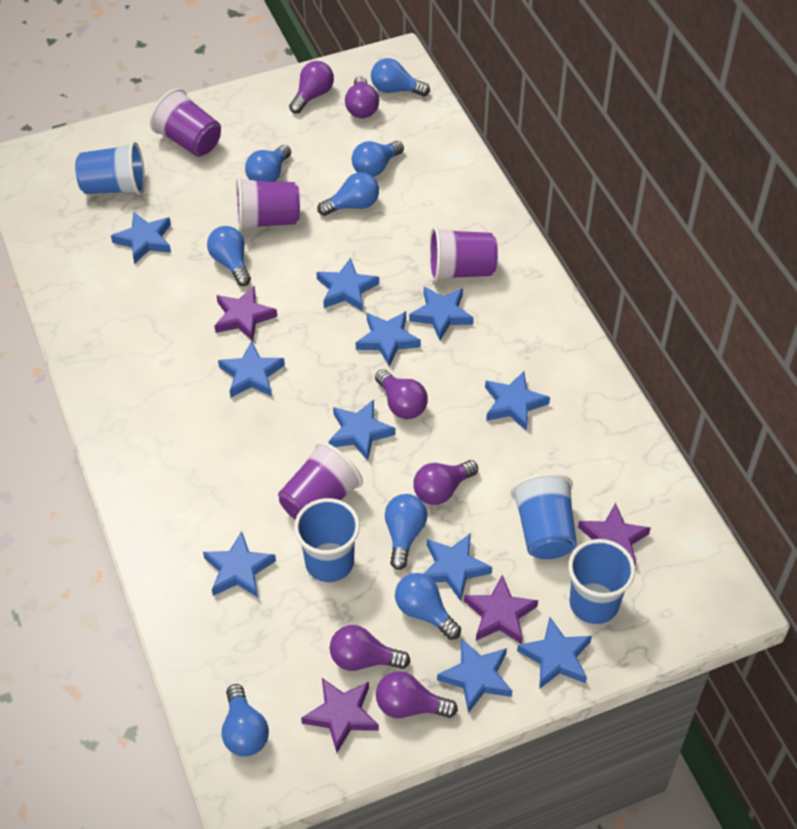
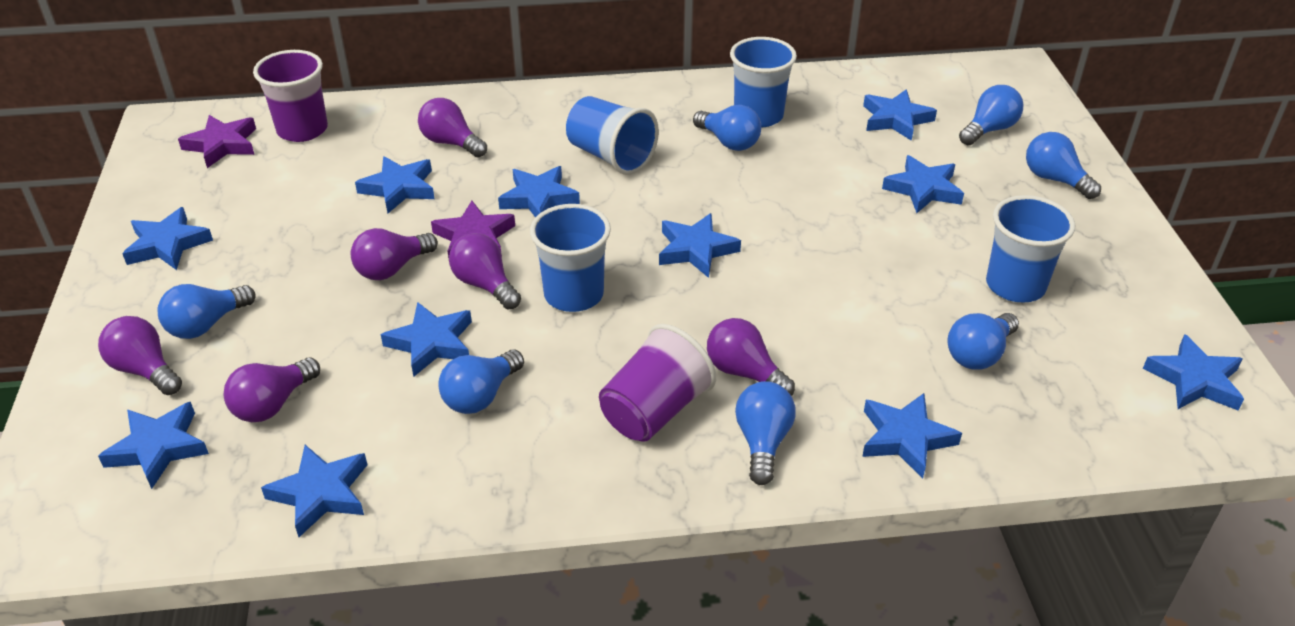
blue light bulb: [207,226,251,286] [222,684,269,756] [245,145,291,181] [317,172,379,216] [352,141,404,177] [371,58,430,96] [385,494,427,570] [395,573,461,640] = 8 -> [158,284,256,339] [438,349,524,414] [693,105,761,151] [735,381,796,485] [948,313,1019,369] [959,85,1023,145] [1026,132,1101,199] = 7
purple cup: [150,88,221,156] [236,177,300,231] [278,442,363,520] [429,226,498,282] = 4 -> [253,50,328,142] [599,324,716,441] = 2
purple star: [215,286,277,341] [301,678,379,752] [464,575,538,644] [578,503,651,565] = 4 -> [178,115,256,168] [431,201,515,258] = 2

